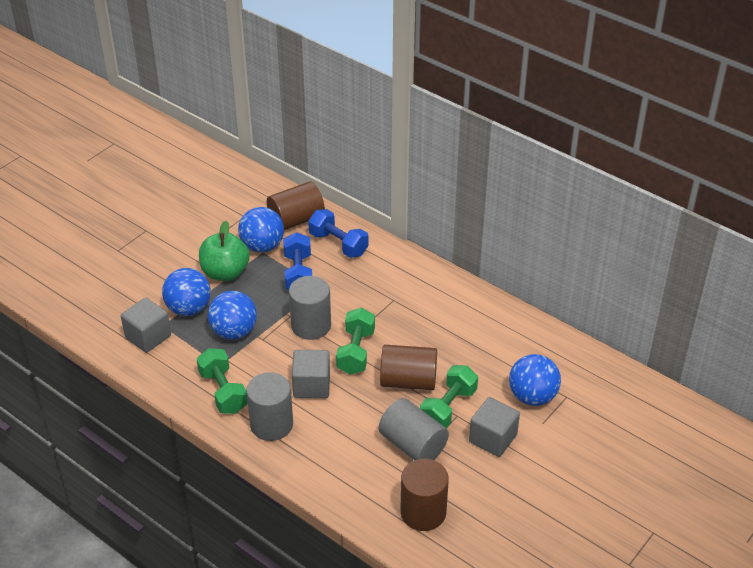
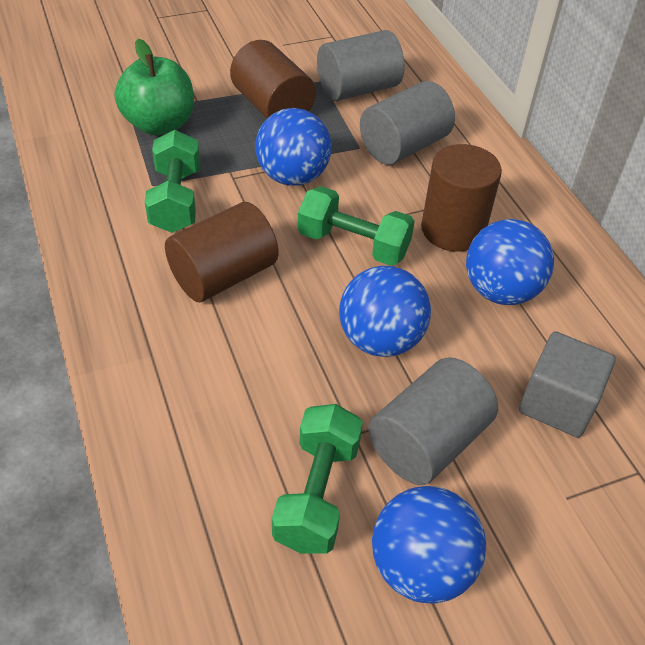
blue dumbbell: [283,232,312,290] [308,209,369,258] = 2 -> none = 0
grey cube: [121,298,171,353] [292,350,330,398] [469,397,520,457] = 3 -> [519,331,616,438] = 1

